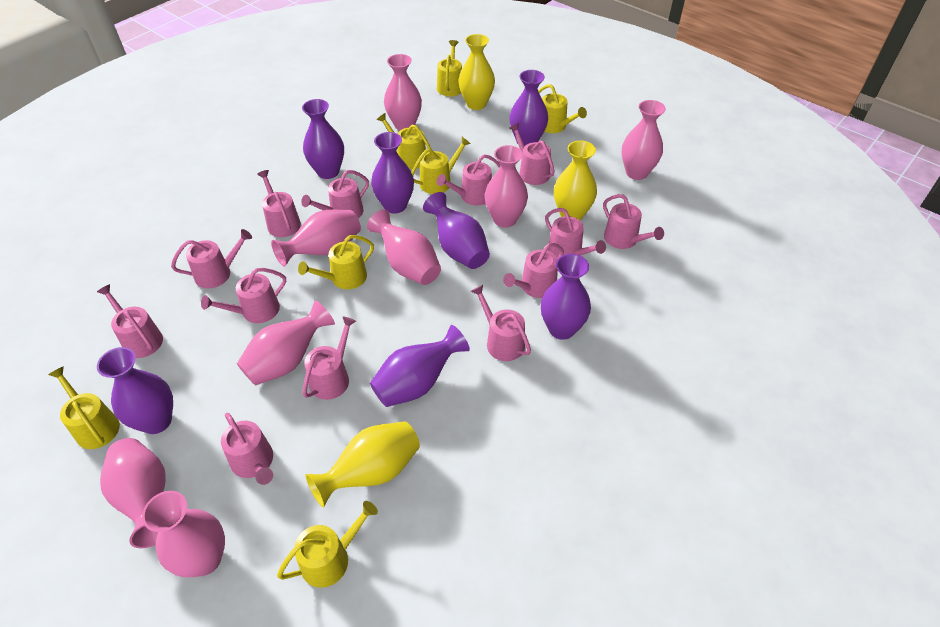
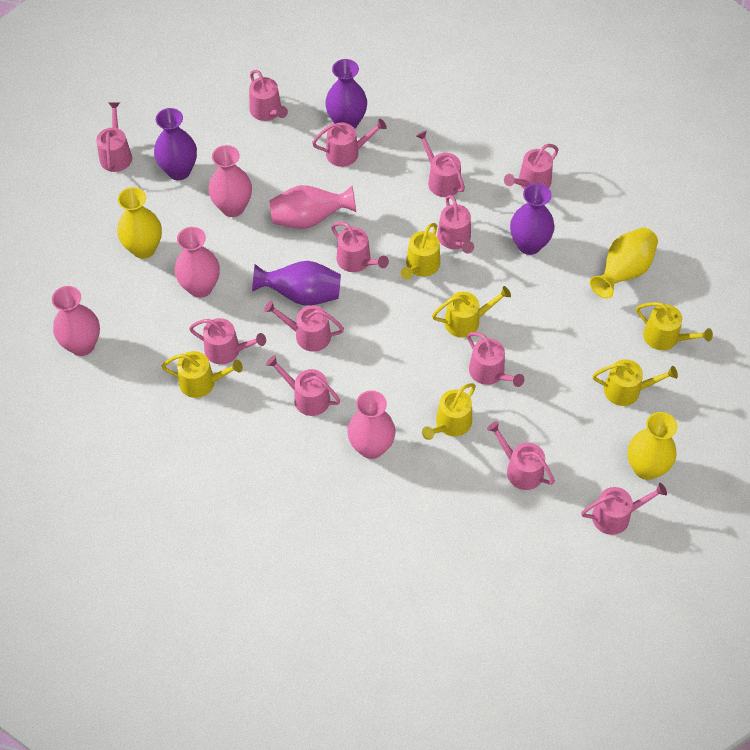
pink vase: [100,438,166,548] [142,491,225,577] [237,300,335,386] [271,210,361,266] [367,210,441,285] [384,54,422,131] [485,145,528,228] [621,100,666,180] = 8 -> [52,286,100,356] [174,227,220,298] [208,145,252,217] [270,185,356,229] [348,391,396,459] = 5
purple vase: [97,347,173,434] [302,99,344,179] [370,325,470,407] [371,132,414,214] [423,192,490,269] [510,70,548,146] [541,254,591,340] = 7 -> [154,108,197,180] [252,261,341,306] [325,59,367,129] [510,183,555,255] = 4
yellow watering can: [48,366,120,449] [277,501,378,588] [298,235,374,289] [377,113,432,169] [411,137,471,194] [437,40,462,96] [538,84,587,133] = 7 -> [161,351,243,398] [401,223,440,279] [422,383,476,440] [432,286,511,338] [593,359,678,406] [636,302,713,350] = 6

